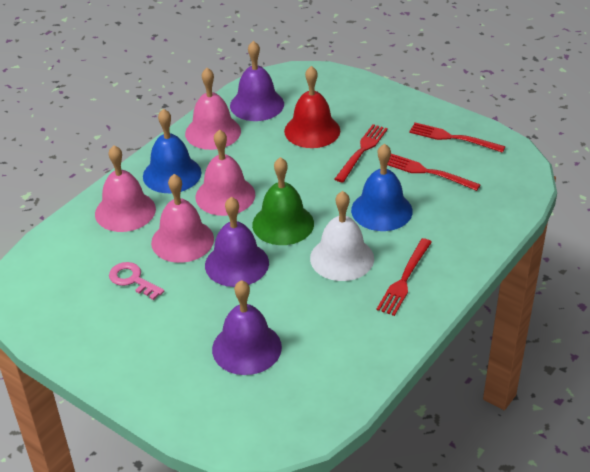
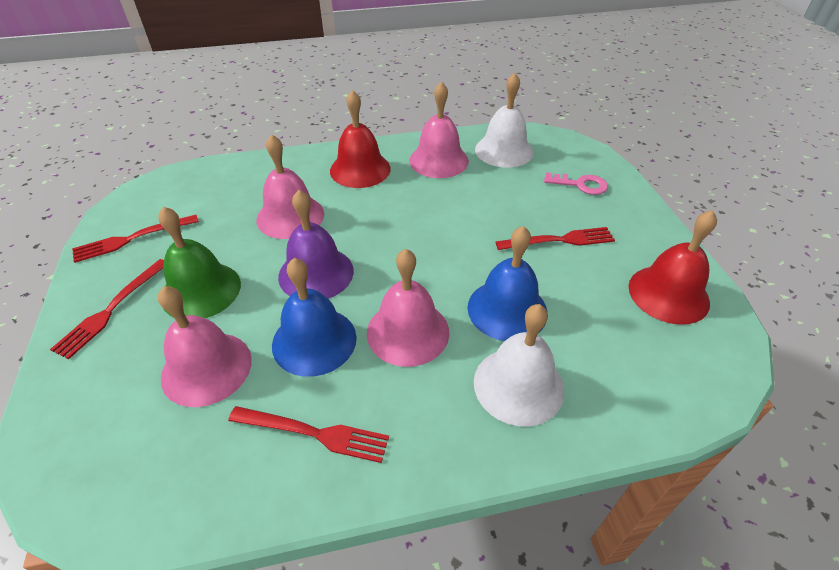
purple bell: [205,197,269,287] [212,280,282,375] [230,41,284,121] = 3 -> [278,190,354,299] = 1
red bell: [284,66,340,148] = 1 -> [330,90,391,188] [629,210,717,325] = 2
white bell: [310,191,374,281] = 1 -> [474,304,564,426] [475,73,533,168] = 2

